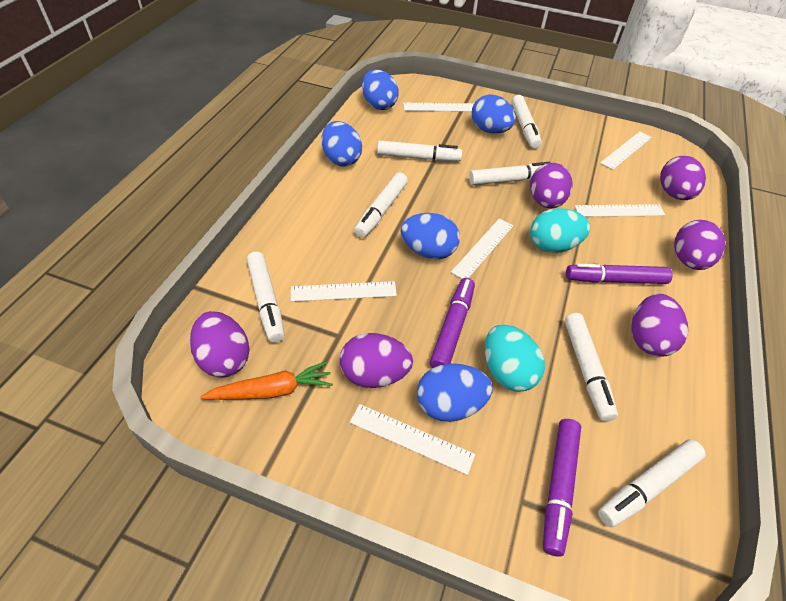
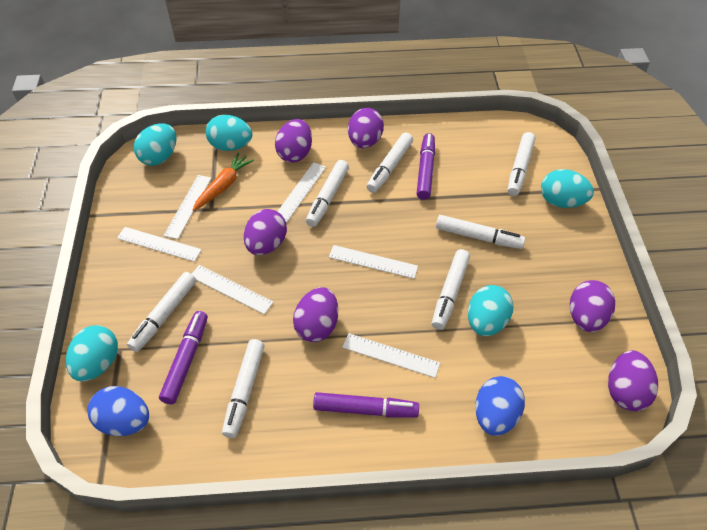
blue egg: [322,121,362,167] [362,69,399,110] [400,213,460,259] [417,364,493,422] [472,94,515,133] = 5 -> [87,386,149,436] [475,376,525,436] = 2
turquoise egg: [485,324,545,392] [530,208,590,253] = 2 -> [66,325,118,381] [133,123,177,166] [206,115,252,151] [468,285,513,336] [541,169,594,208] = 5

